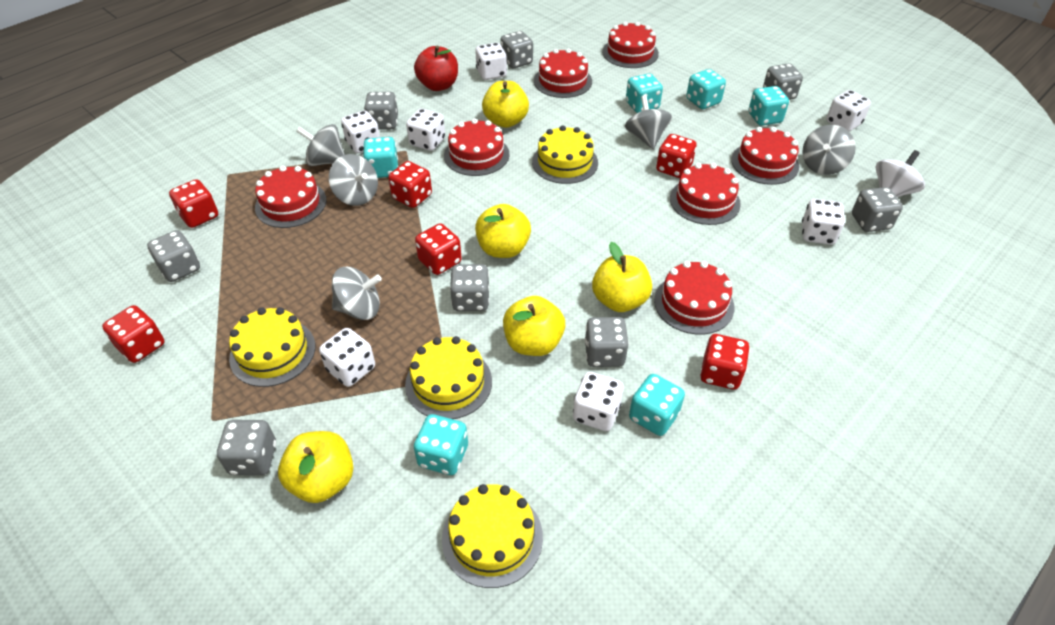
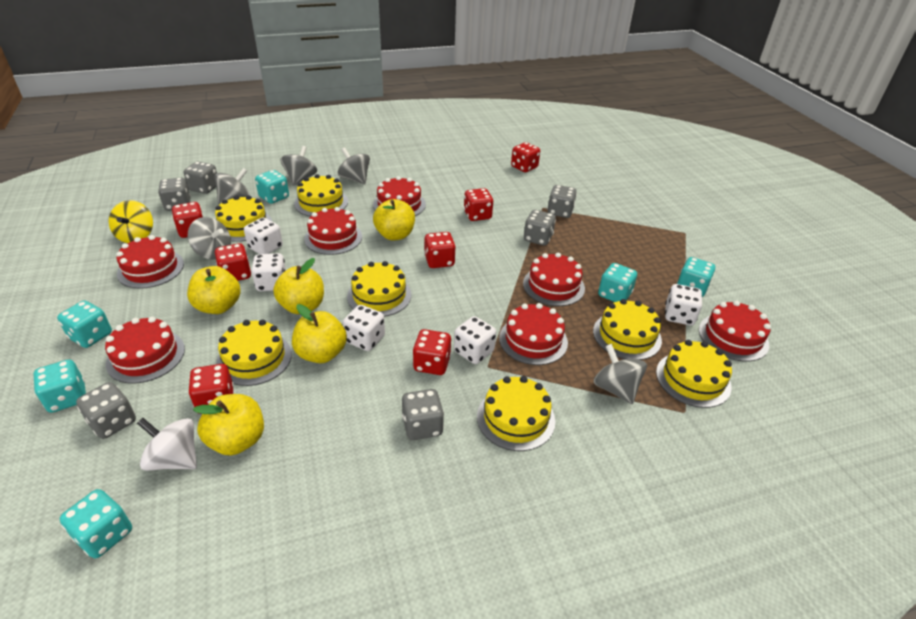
grey dice: [147,230,200,282] [217,420,276,475] [364,92,398,130] [450,264,490,311] [500,31,533,68] [585,317,629,367] [763,63,803,100] [852,187,903,232] = 8 -> [76,382,136,439] [158,178,191,211] [184,162,217,194] [402,389,444,440] [524,210,556,246] [547,185,577,218] = 6
red apple: [414,46,458,91] = 1 -> none = 0
red dice: [102,305,165,363] [169,179,218,228] [388,161,432,208] [415,223,462,275] [656,134,697,178] [700,334,750,390] = 6 -> [172,202,203,238] [188,364,234,414] [215,243,251,281] [413,329,451,375] [424,232,456,268] [464,188,493,221] [511,142,540,172] = 7
white dice: [319,328,375,387] [341,110,380,153] [406,108,445,151] [475,43,507,80] [573,372,623,431] [802,199,845,245] [826,90,871,132] = 7 -> [244,217,283,254] [251,253,286,291] [343,305,385,351] [454,316,496,364] [665,284,702,325] = 5
yellow cake: [229,307,315,387] [405,336,492,419] [442,484,543,588] [532,125,598,184] = 4 -> [215,195,272,242] [216,319,292,386] [294,174,348,217] [347,261,411,317] [477,376,555,451] [593,299,662,360] [656,340,732,408] = 7
yellow spinning top: none = 0 -> [109,200,153,243] = 1

